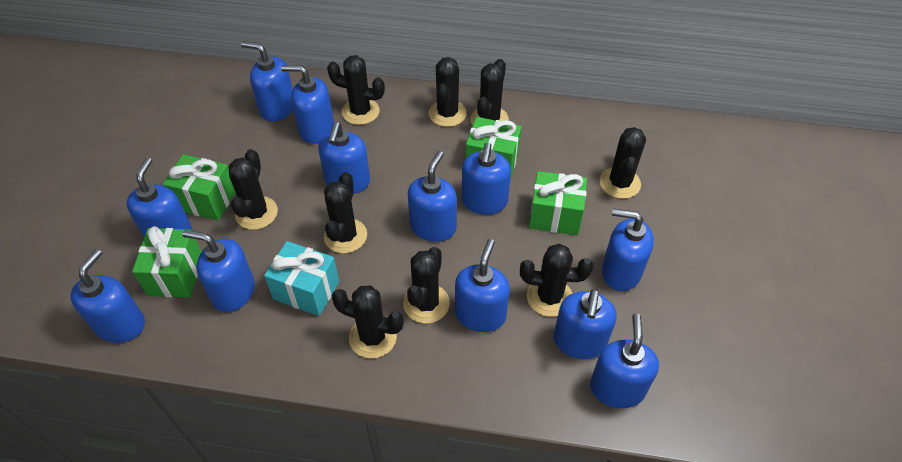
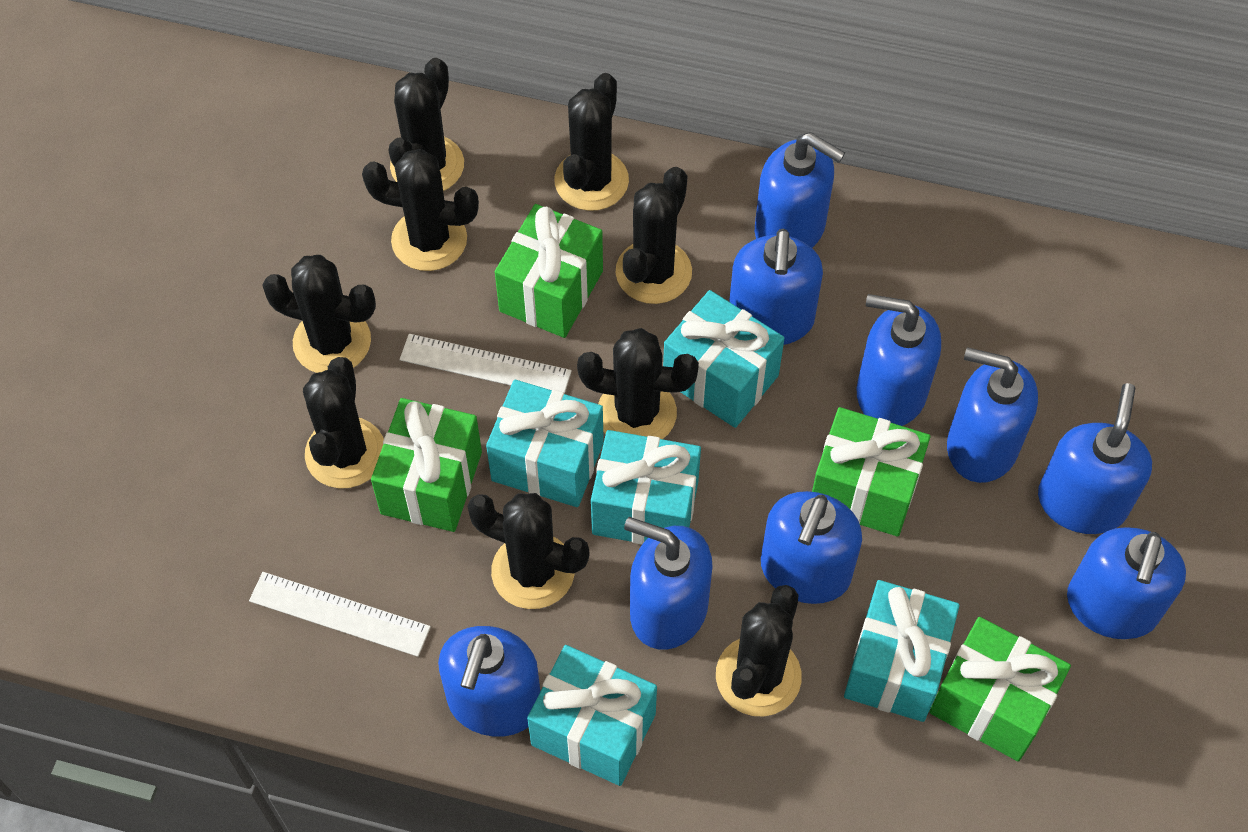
blue soap dispenser: [70,249,145,343] [126,158,193,237] [182,230,255,312] [241,41,293,121] [281,65,334,144] [318,122,370,194] [408,151,457,242] [455,239,510,332] [462,143,511,215] [554,289,617,359] [590,314,659,408] [602,209,654,291] = 12 -> [438,626,540,736] [624,517,713,650] [729,229,823,345] [755,132,845,248] [761,491,862,604] [856,294,941,426] [947,347,1038,483] [1038,383,1152,534] [1067,527,1186,639] = 9
turquoise gift: [264,241,339,316] = 1 -> [486,380,604,507] [527,645,657,786] [591,430,701,545] [663,290,784,428] [844,580,960,722] = 5
white ruler: none = 0 -> [249,572,431,657] [400,334,572,394] = 2

